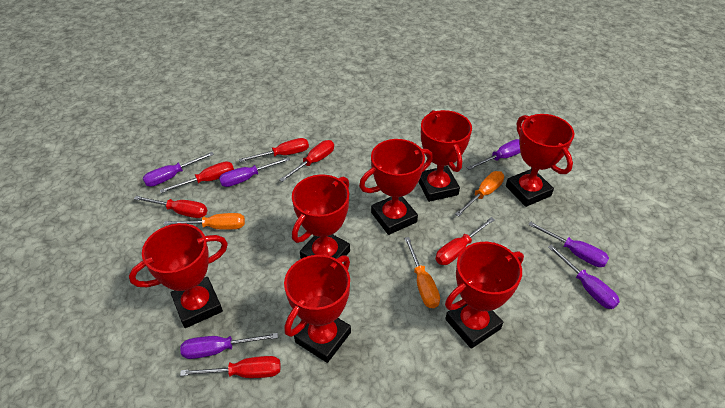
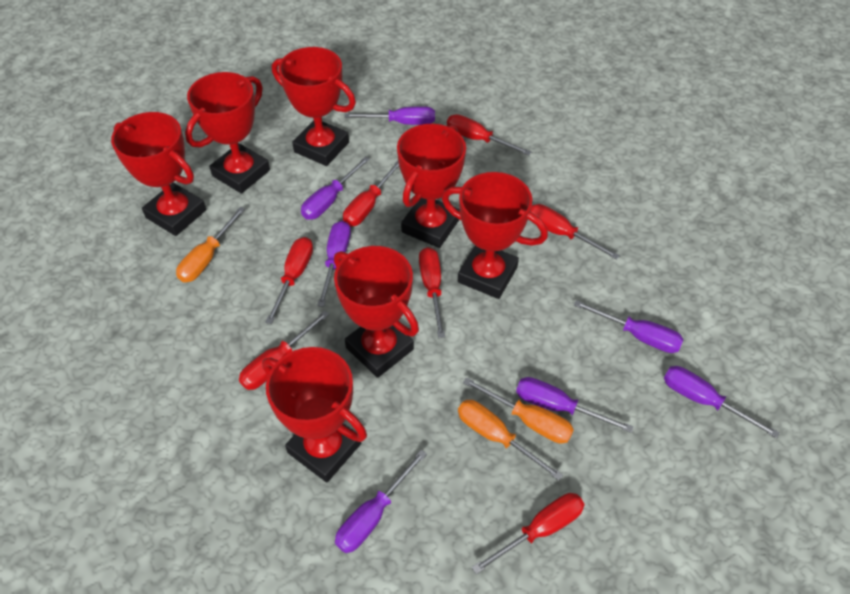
purple screwdriver: [143,152,214,187] [180,333,278,359] [219,157,290,187] [467,139,521,170] [528,221,609,267] [548,244,620,309] = 6 -> [301,157,370,220] [317,221,351,307] [335,450,427,553] [345,106,435,125] [516,377,634,433] [574,300,684,353] [664,366,780,438] = 7
red screwdriver: [134,196,207,218] [160,161,234,193] [180,356,281,378] [239,138,309,162] [279,140,334,182] [436,217,495,265] = 6 -> [239,311,329,390] [265,237,313,324] [343,160,399,226] [419,247,445,338] [447,114,531,156] [472,493,585,574] [530,204,620,260] = 7

